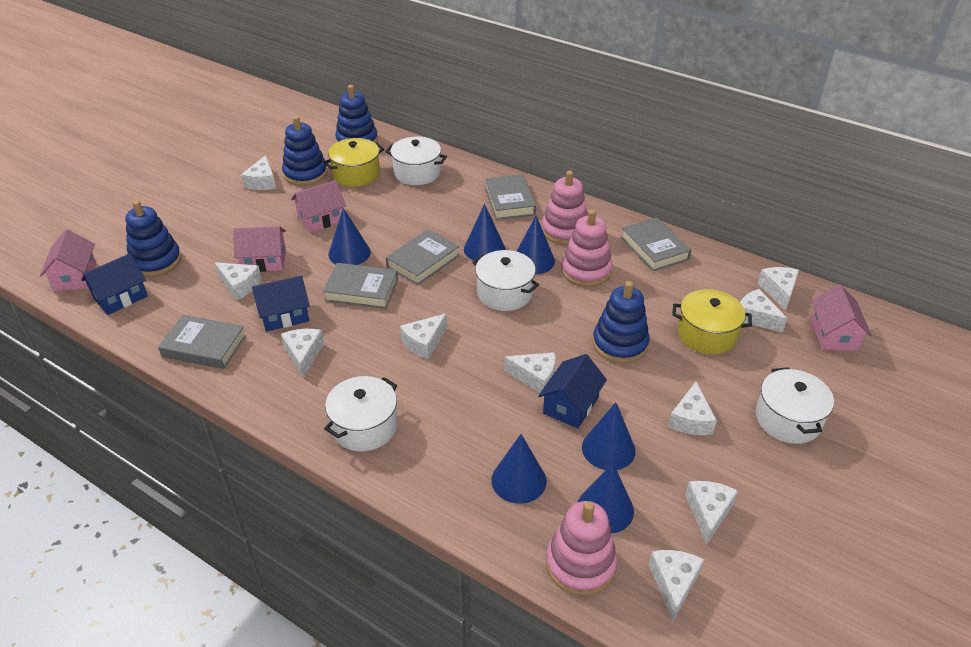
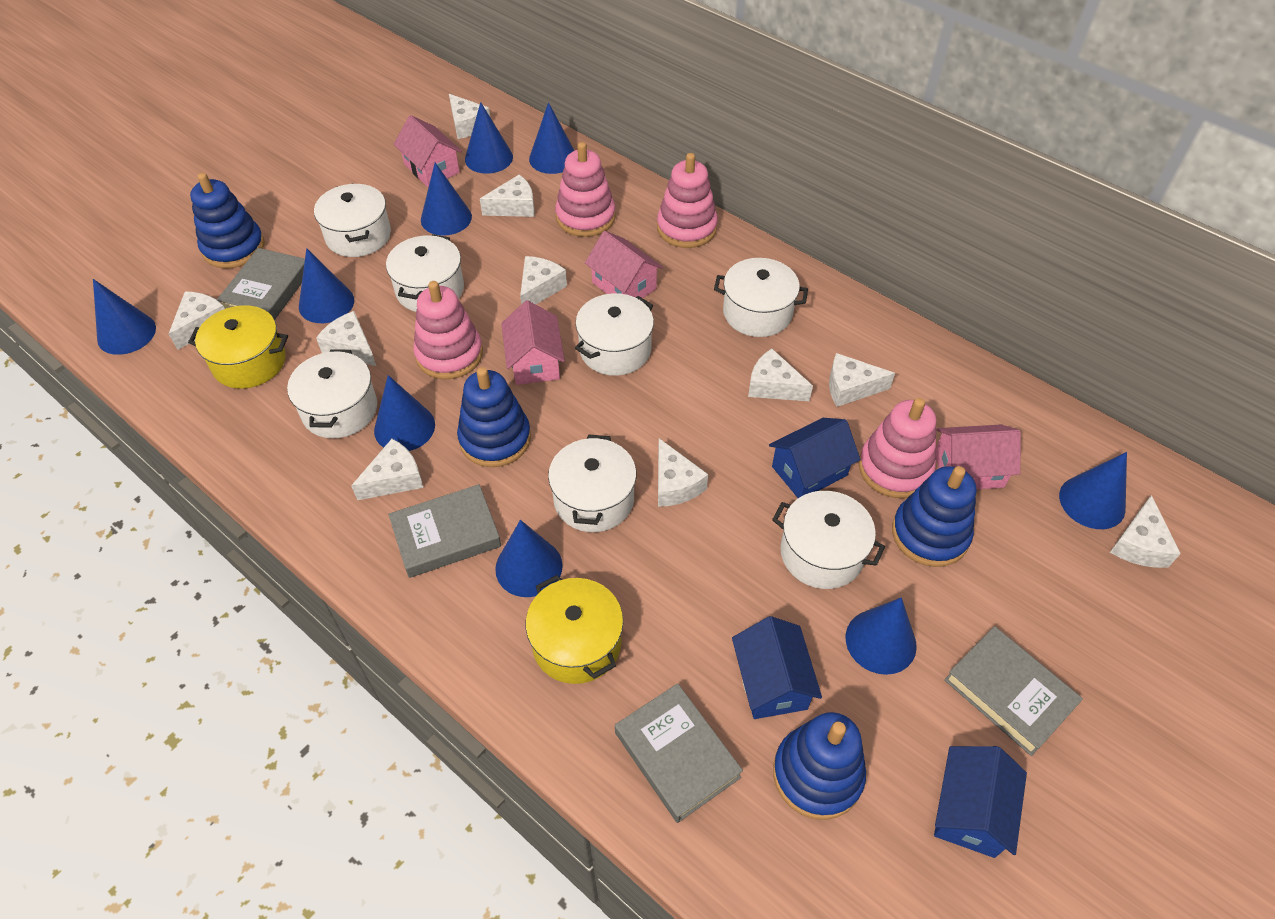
blue cone: [328,208,371,265] [464,204,505,261] [491,434,546,504] [516,216,555,274] [578,463,634,533] [582,402,635,470] = 6 -> [93,279,156,355] [299,248,354,323] [374,375,435,451] [421,163,472,236] [465,102,513,174] [495,520,563,597] [529,102,575,174] [846,597,917,675] [1059,452,1127,529] = 9
grey book: [158,315,246,369] [323,263,398,309] [386,229,460,285] [485,175,536,220] [621,217,691,271] = 5 -> [217,248,305,320] [389,484,501,578] [615,683,743,823] [944,626,1083,756] = 4
pink stacking toy: [542,171,588,245] [546,501,618,596] [561,210,613,287] = 3 -> [413,281,483,379] [555,142,616,237] [657,153,718,248] [859,398,936,498] = 4
white pot: [324,376,397,451] [385,136,447,185] [472,250,539,311] [756,367,834,444] = 4 -> [287,349,377,438] [314,183,391,257] [386,234,464,312] [548,434,636,532] [575,293,654,376] [714,258,808,337] [772,491,885,589] = 7

